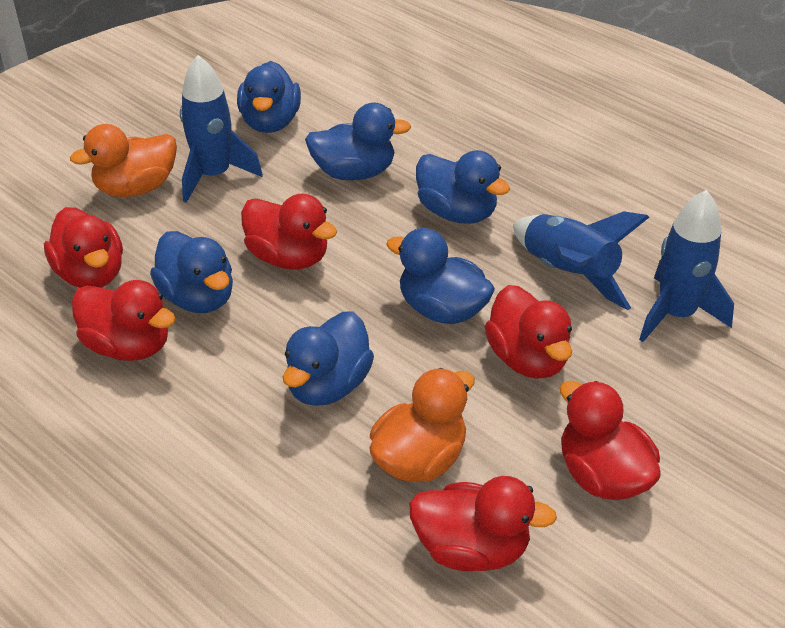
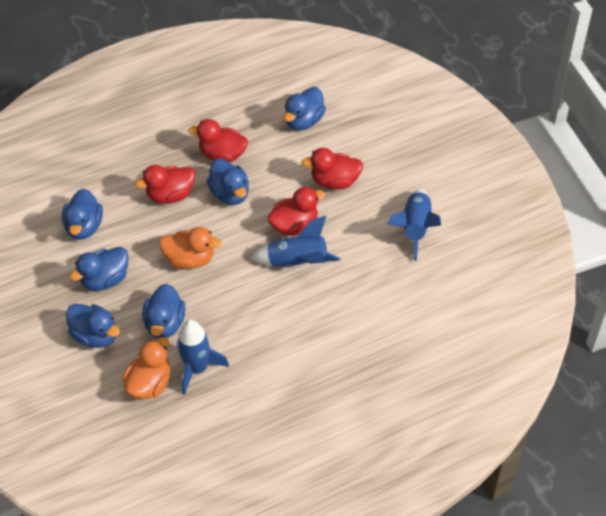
red duck: [44,207,123,288] [71,280,176,361] [241,194,337,269] [409,476,557,571] [485,285,572,379] [560,381,661,500] = 6 -> [135,165,195,204] [188,119,248,162] [268,187,325,236] [301,148,363,190] = 4

